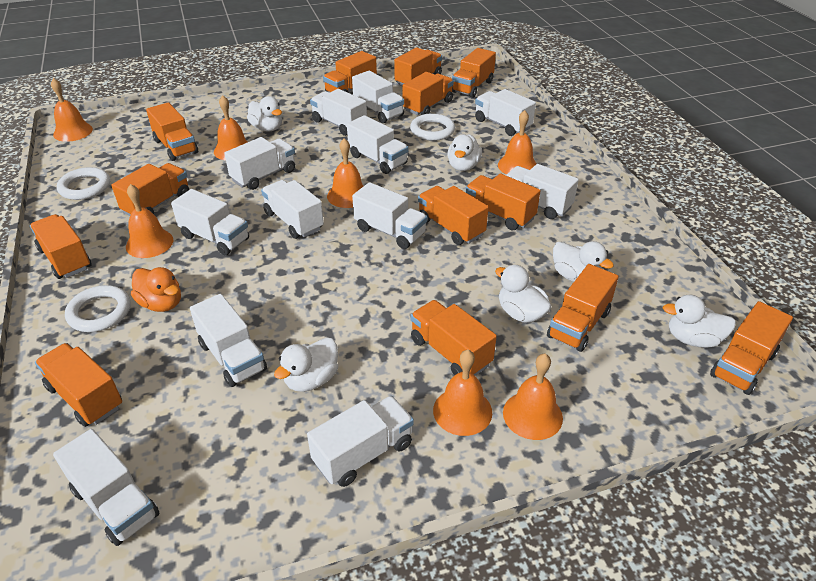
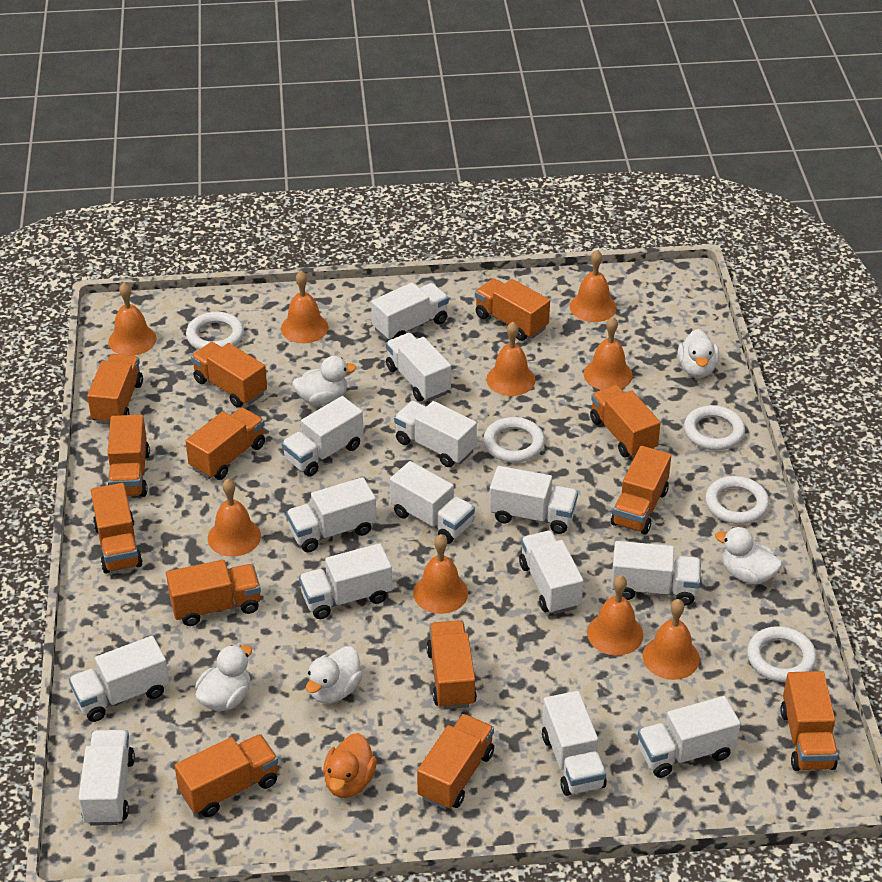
orange bell: [51,78,93,142] [126,184,173,258] [214,95,248,160] [327,138,364,208] [433,350,492,436] [498,110,537,174] [503,354,563,440] = 7 -> [108,283,157,356] [208,478,261,557] [281,271,328,343] [413,534,468,614] [486,322,535,396] [570,250,617,322] [584,317,633,390] [587,575,643,656] [643,599,700,680] = 9
white duck: [247,96,282,132] [274,338,338,392] [447,134,482,171] [495,265,551,323] [553,241,614,282] [663,295,736,348] = 6 -> [195,645,252,711] [292,356,356,405] [306,646,362,703] [678,329,719,378] [715,527,782,584] = 5
white ring: [57,167,110,200] [65,285,131,332] [410,113,455,141] = 3 -> [186,312,244,350] [483,417,545,463] [684,405,745,450] [705,476,769,524] [747,626,817,682] = 5
white truck: [53,429,160,546] [171,189,249,255] [190,294,267,387] [224,137,295,190] [261,180,324,239] [307,396,414,487] [310,89,367,136] [347,115,408,174] [352,71,404,123] [352,182,427,249] [475,89,536,136] [506,164,579,219] = 12 -> [69,636,169,722] [78,730,135,826] [282,396,364,477] [286,477,377,552] [299,543,392,619] [371,282,449,341] [386,333,451,402] [390,461,475,544] [394,401,477,467] [489,466,578,534] [519,531,584,614] [542,691,607,796] [611,541,701,605] [638,696,741,778] = 14

